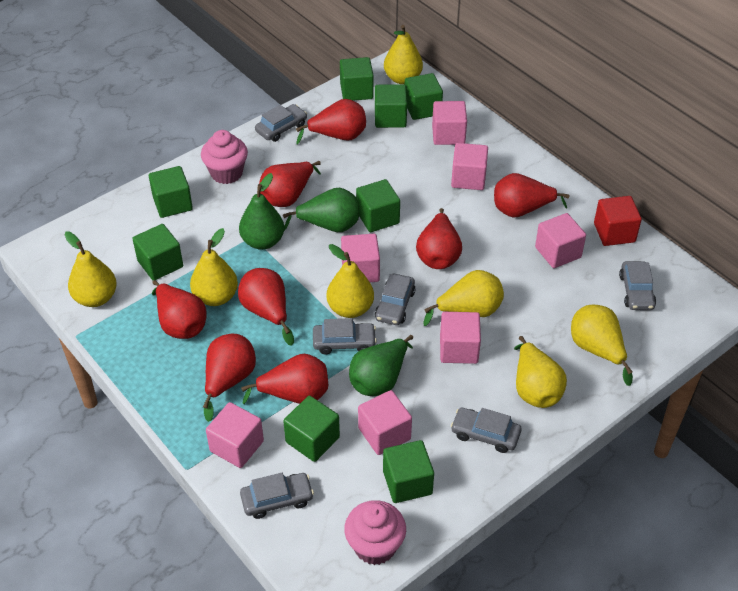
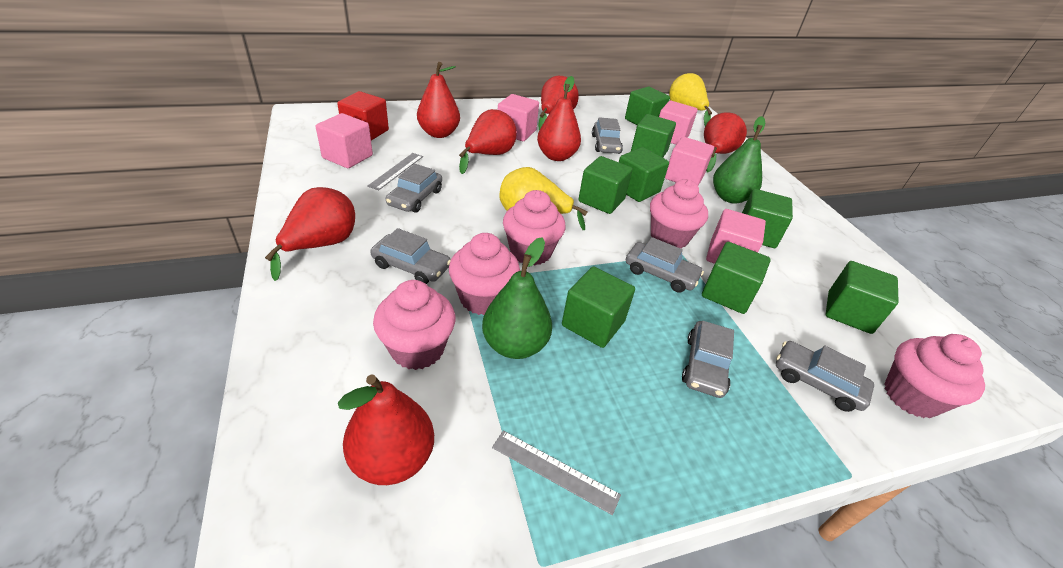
green pear: [239,173,284,250] [283,188,359,232] [349,335,413,396] = 3 -> [482,237,552,359] [713,116,765,204] = 2
grey ruler: none = 0 -> [367,153,423,190] [492,431,621,515] = 2
pink cube: [206,402,264,468] [341,234,380,282] [358,390,412,455] [432,101,467,145] [440,312,481,364] [451,143,488,190] [535,213,586,268] = 7 -> [316,113,373,168] [498,94,539,141] [659,101,698,145] [665,137,714,186] [706,209,766,264] = 5
pink cupcake: [201,130,248,184] [344,500,406,565] = 2 -> [373,280,455,370] [449,233,520,315] [503,190,566,266] [650,179,708,248] [884,334,985,418] = 5
red pear: [152,280,206,339] [203,334,256,422] [238,268,294,346] [241,354,328,404] [259,161,321,207] [296,99,366,145] [416,208,462,269] [494,173,569,218] = 8 -> [265,187,355,281] [338,374,434,485] [417,62,460,138] [459,109,517,174] [537,76,581,161] [538,76,579,130] [704,112,747,172] = 7
yellow pear: [65,231,117,307] [190,228,238,306] [326,244,374,318] [384,25,423,84] [423,270,504,326] [514,336,567,408] [571,305,633,386] = 7 -> [499,167,588,230] [669,73,712,127] = 2

